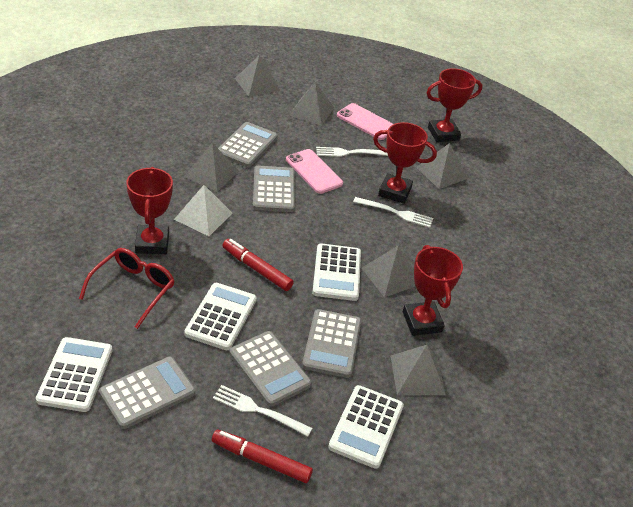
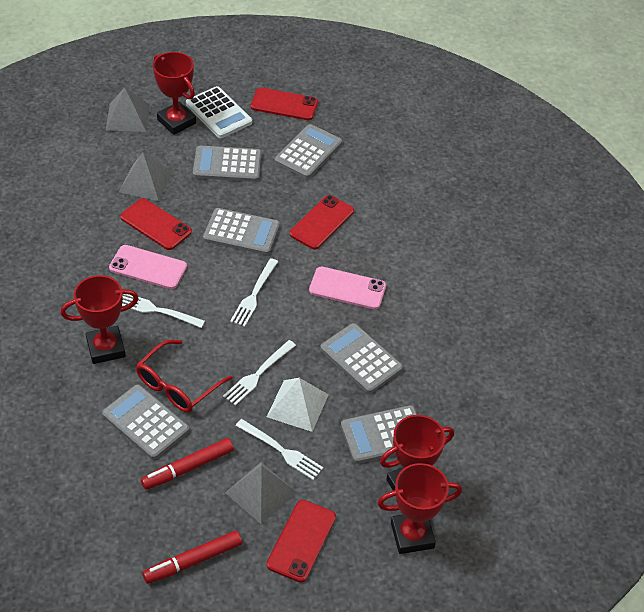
grey calculator: [99,357,195,429] [218,122,278,167] [229,331,312,407] [253,165,295,212] [302,309,361,378] = 5 -> [102,385,189,460] [193,146,262,182] [203,208,280,255] [275,124,342,179] [320,323,403,394] [341,405,418,464] = 6
grey pyramid: [184,143,239,192] [235,55,281,97] [289,82,334,126] [362,245,415,298] [391,345,446,395] [416,143,468,189] = 6 -> [106,88,150,132] [119,152,173,201] [225,462,297,524] = 3
red phone: none = 0 -> [120,198,192,250] [250,88,318,120] [267,500,336,583] [290,195,354,250] = 4
white calculator: [36,337,112,412] [184,283,257,350] [312,243,361,301] [328,385,404,469] = 4 -> [186,86,252,138] = 1
white fork: [213,385,313,437] [316,147,388,157] [353,197,433,228] = 3 -> [122,294,205,328] [223,340,296,406] [230,258,278,327] [236,419,323,480] = 4

